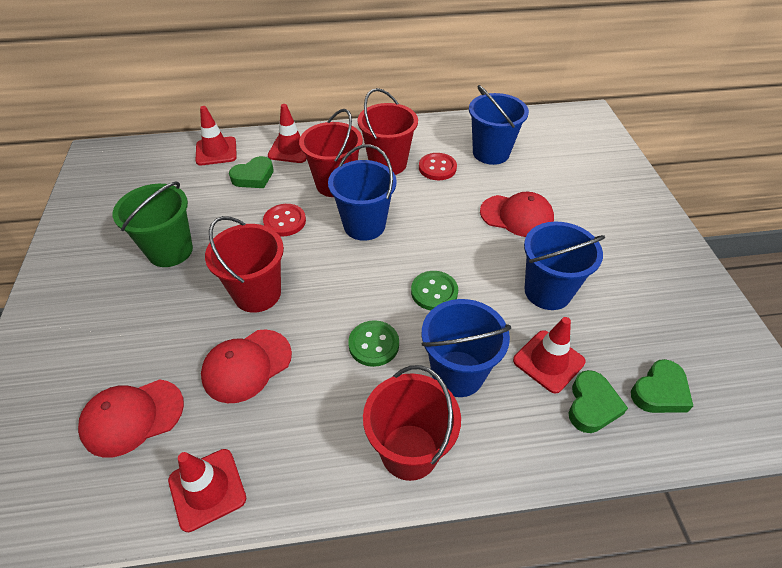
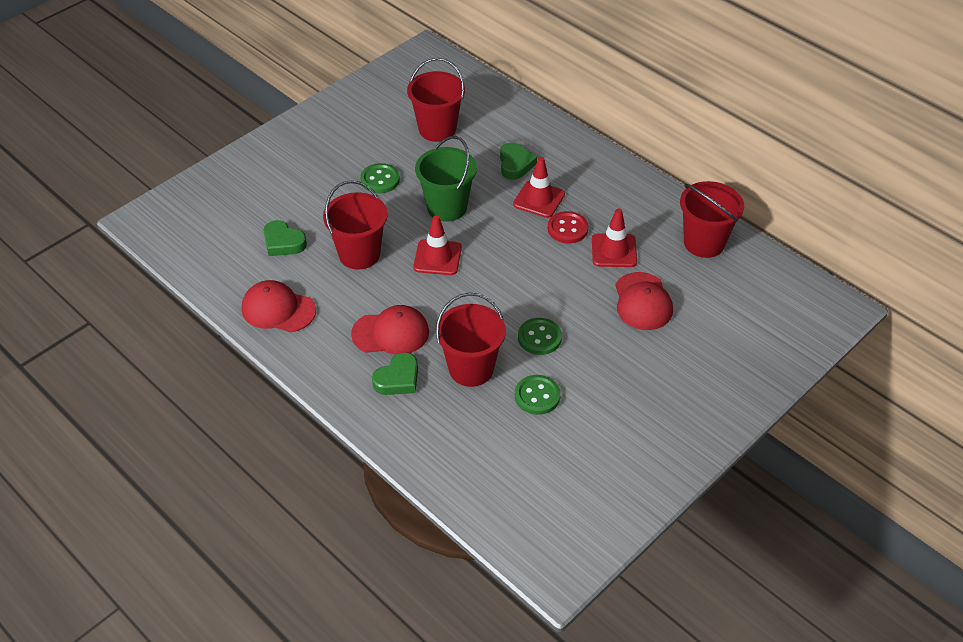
blue bucket: [328,144,397,241] [421,299,511,397] [469,85,529,165] [524,222,605,310] = 4 -> none = 0
green button: [348,320,399,367] [411,271,458,310] = 2 -> [360,163,400,193] [515,375,561,415] [518,318,562,355] = 3
red button: [263,204,306,236] [419,153,457,180] = 2 -> [548,211,588,244] = 1
red traffic cone: [168,449,246,532] [196,106,237,165] [268,104,307,163] [513,317,586,394] = 4 -> [413,215,462,275] [513,157,565,218] [592,208,637,267] = 3

